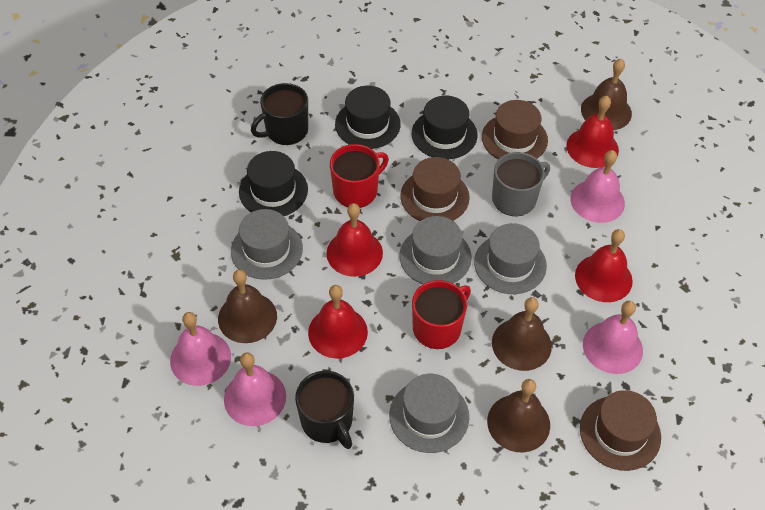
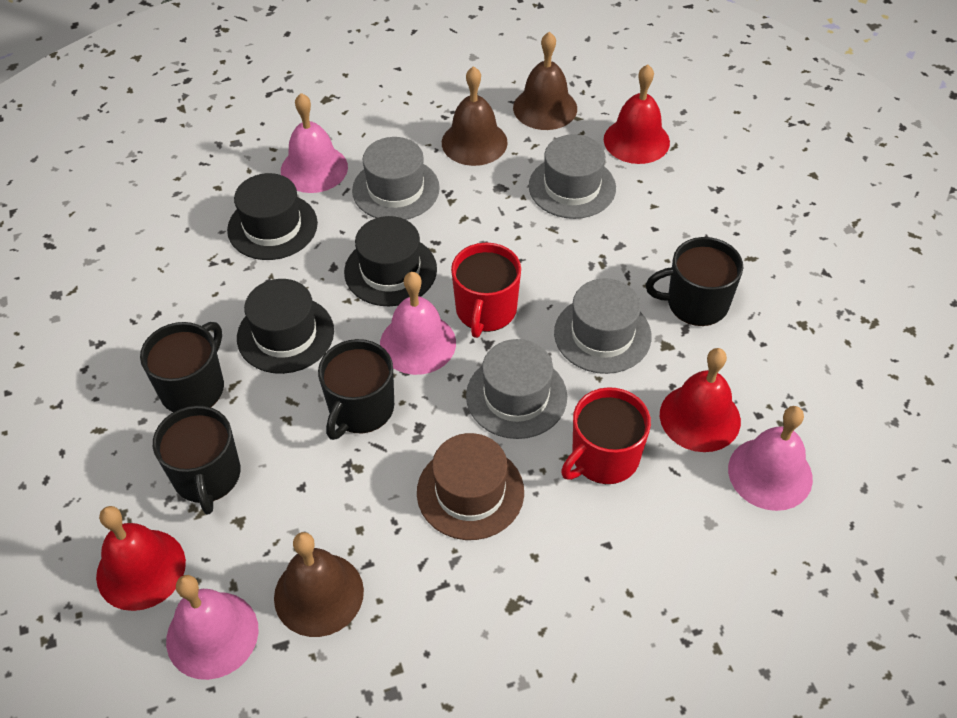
black mug: [251,83,308,145] [295,371,354,449] = 2 -> [140,322,224,412] [153,405,241,515] [318,339,394,440] [646,237,743,326] = 4
brown bell: [218,270,277,343] [487,379,550,452] [492,297,552,371] [581,59,632,130] = 4 -> [274,532,364,637] [442,66,508,166] [513,32,577,130] = 3
brown hat: [400,157,470,221] [482,100,548,160] [580,390,661,471] = 3 -> [417,433,524,540] = 1
grey mug: [492,152,550,216] = 1 -> none = 0
red bell: [308,285,368,359] [326,203,383,277] [566,96,619,168] [575,229,633,302] = 4 -> [96,506,186,611] [604,64,670,164] [660,348,741,452] = 3

